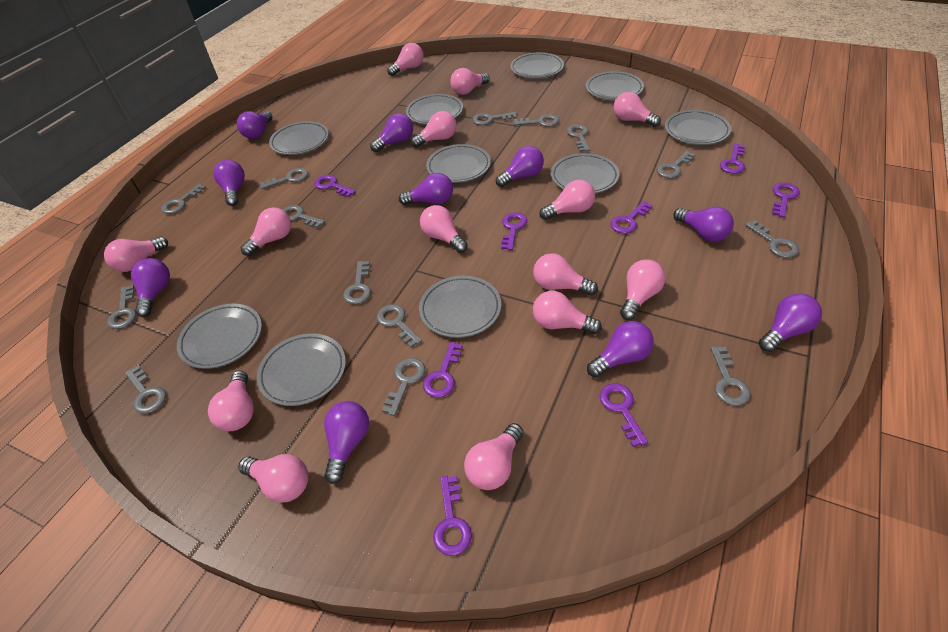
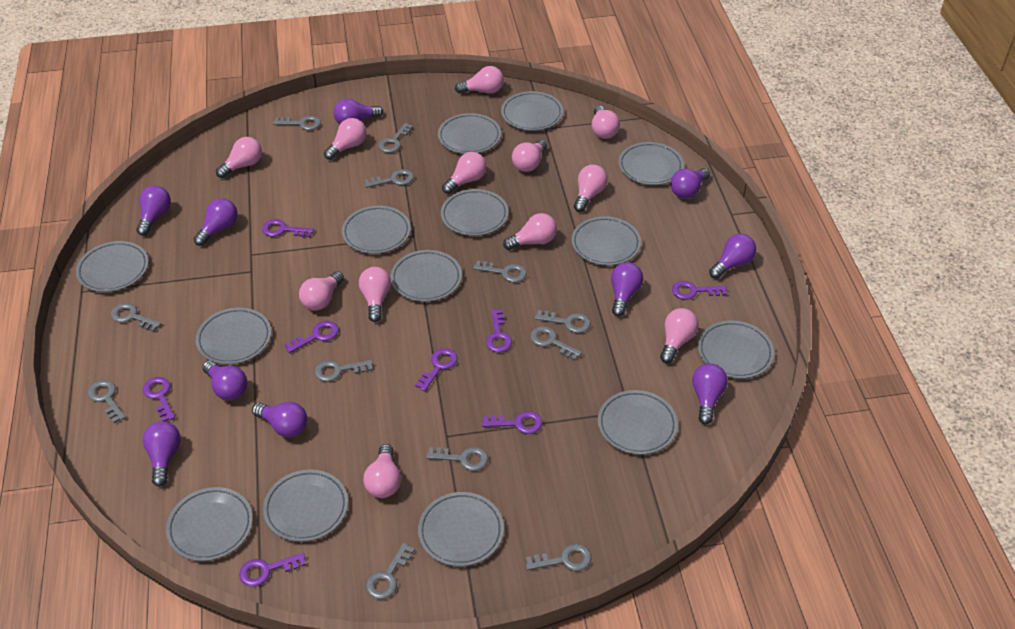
grey key: [107,285,136,329] [125,366,166,414] [161,183,206,214] [260,168,308,189] [282,205,325,228] [343,261,371,304] [377,304,422,348] [382,358,425,416] [473,112,517,125] [513,114,559,127] [567,124,590,152] [657,151,695,178] [711,346,751,406] [746,220,799,258] = 14 -> [88,380,126,423] [111,303,161,331] [273,116,321,130] [315,360,373,382] [364,169,414,188] [366,543,415,599] [378,123,413,153] [426,447,488,471] [473,260,527,283] [526,544,592,571] [530,326,582,360] [535,310,591,333] = 12
grey plate: [177,303,262,369] [257,333,346,406] [269,121,329,155] [406,94,463,125] [419,276,501,338] [426,144,491,183] [510,52,564,78] [551,153,619,193] [586,71,644,100] [665,110,731,145] = 10 -> [76,241,149,292] [166,487,253,561] [195,307,271,364] [263,469,348,542] [342,206,411,254] [390,250,462,302] [418,492,504,567] [438,113,501,154] [441,189,508,236] [501,91,563,131] [571,216,641,266] [598,390,678,455] [618,142,684,185] [698,320,774,379] = 14
pink light bulb: [104,237,168,272] [208,371,254,431] [238,454,309,503] [241,207,291,256] [387,43,424,76] [411,111,457,148] [420,205,468,253] [450,68,490,95] [464,423,524,490] [533,253,598,296] [533,291,602,334] [539,180,595,220] [613,92,661,127] [620,260,665,320] = 14 -> [216,137,262,178] [299,271,344,311] [324,118,367,160] [359,267,391,322] [363,444,401,498] [442,152,487,194] [455,66,504,94] [503,213,557,250] [512,139,547,172] [574,165,608,212] [592,106,620,139] [660,308,699,363] = 12

